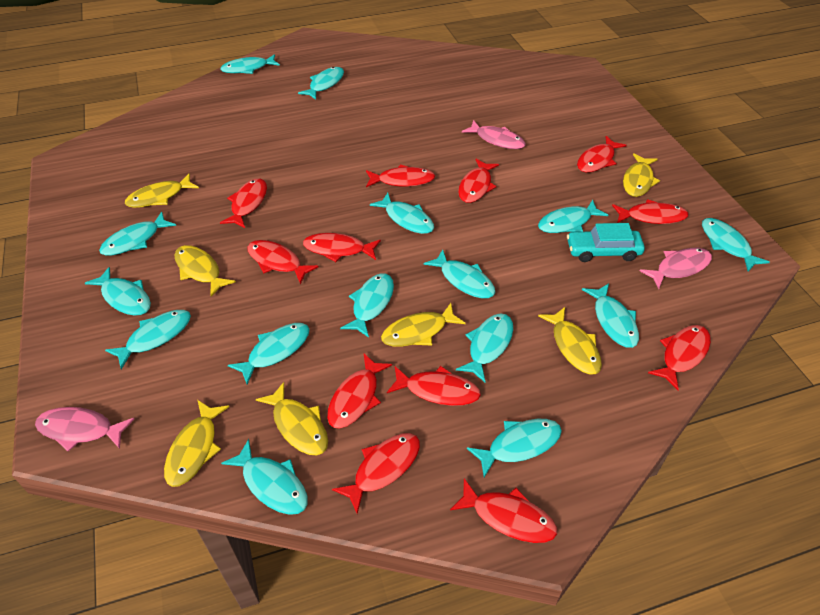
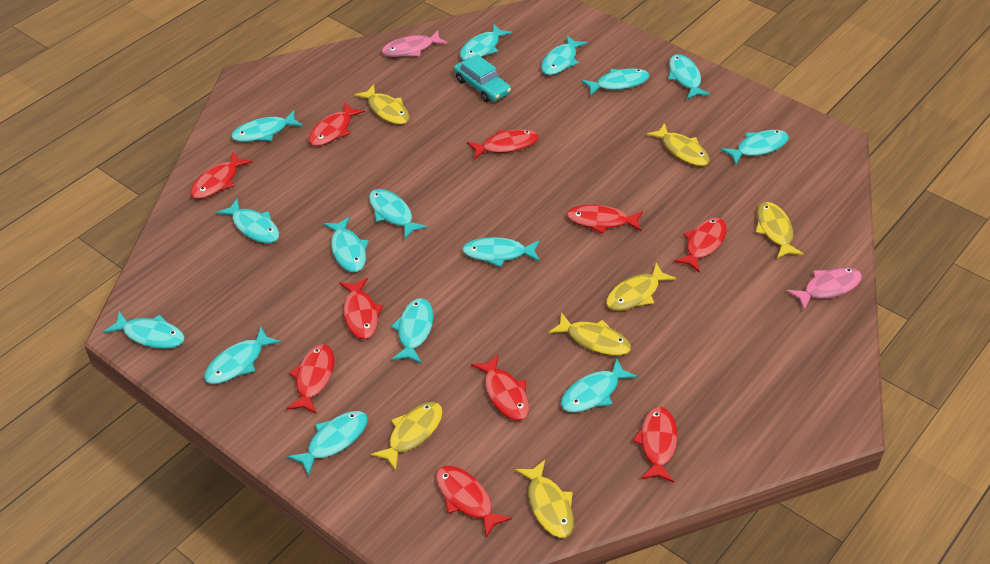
pink fish: [35,407,134,452] [462,120,526,149] [640,248,712,289] = 3 -> [382,30,448,57] [787,267,862,310] = 2
red fish: [220,178,267,228] [247,240,319,284] [303,233,381,262] [327,354,392,429] [332,433,420,514] [366,165,435,187] [387,366,481,406] [450,478,557,543] [458,159,499,203] [577,136,627,173] [612,199,689,224] [648,325,711,390] = 12 -> [190,151,253,199] [286,344,334,414] [308,103,365,146] [339,278,383,339] [436,466,512,538] [467,129,539,159] [471,355,529,421] [567,205,643,234] [633,407,678,483] [674,218,727,273] = 10

